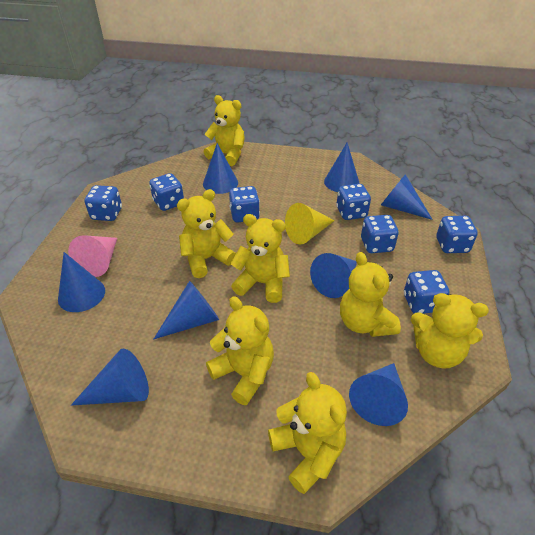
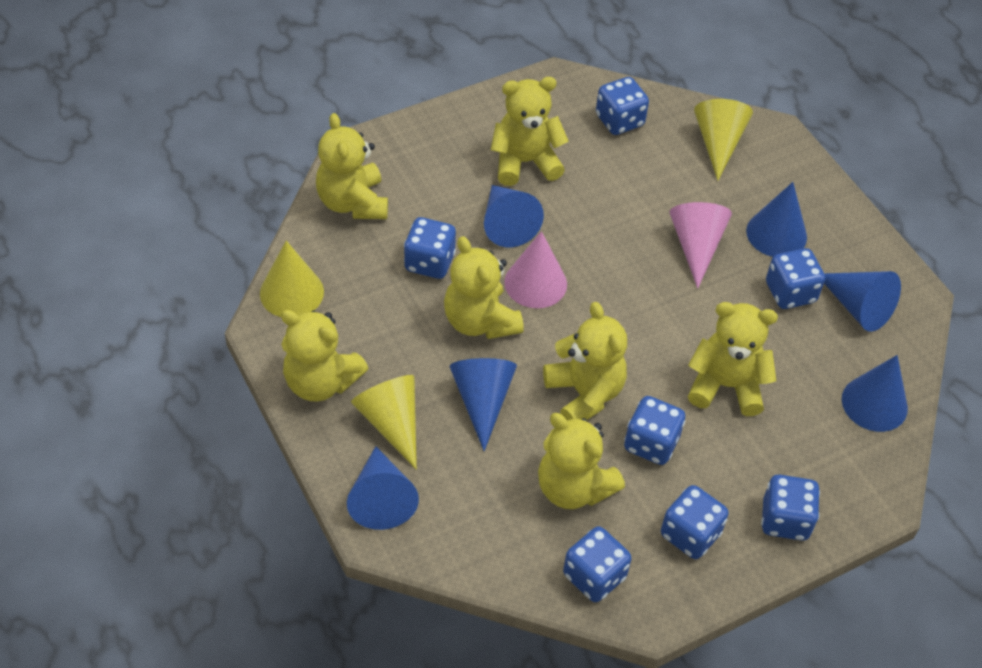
blue cone: [58,252,105,312] [71,349,149,406] [154,281,219,339] [203,143,238,194] [310,253,357,298] [324,142,360,192] [349,363,408,426] [381,174,433,220] = 8 -> [347,446,419,530] [450,358,517,451] [484,185,544,247] [746,182,807,257] [824,271,901,332] [842,355,908,432] = 6
pink cone: [68,235,117,277] = 1 -> [504,231,567,308] [670,202,732,289] = 2
yellow cone: [285,203,335,244] = 1 -> [260,241,324,317] [351,375,417,470] [694,99,753,181] = 3

